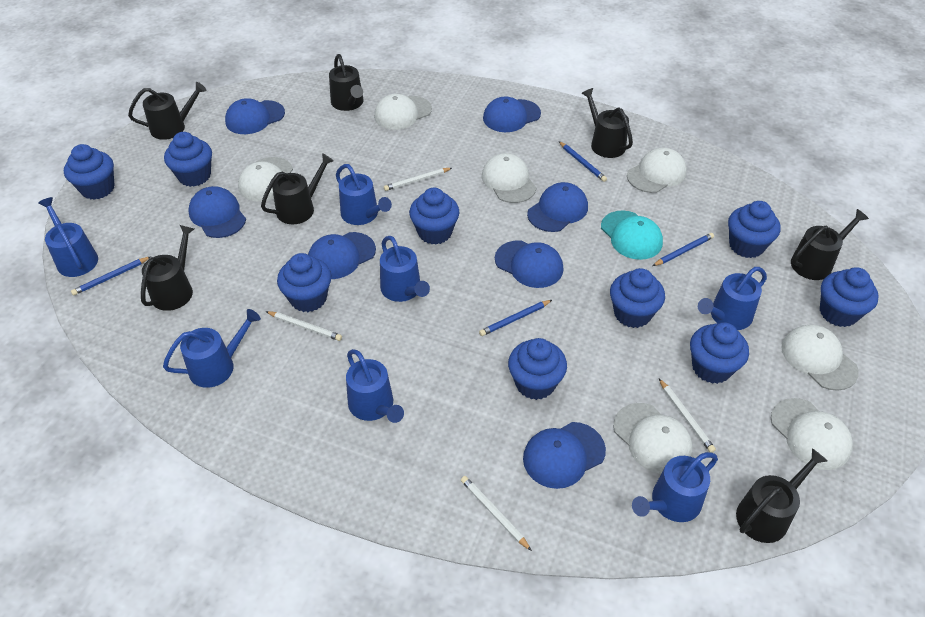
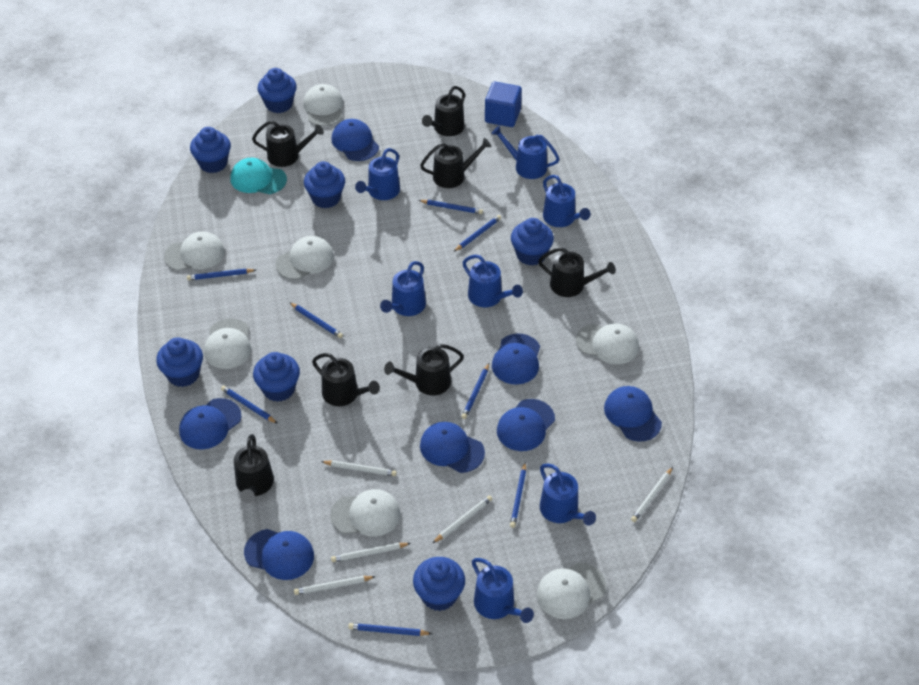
blue cube: none = 0 -> [485,82,522,127] = 1
blue cupcake: [64,144,115,200] [164,132,212,187] [277,253,331,312] [409,188,459,245] [508,338,567,400] [610,268,665,328] [690,322,749,384] [728,201,780,258] [820,267,879,327] = 9 -> [156,337,203,387] [190,127,231,173] [253,352,300,402] [257,68,297,113] [304,161,345,208] [413,557,465,611] [511,218,554,266] = 7
blue pencil: [71,256,151,296] [479,300,552,336] [559,142,607,182] [653,233,714,266] = 4 -> [187,269,256,280] [221,386,278,424] [289,302,343,338] [348,623,432,636] [418,200,483,214] [454,215,501,252] [461,363,489,419] [510,462,526,528] = 8
white pencil: [266,311,342,341] [384,168,452,191] [461,476,532,551] [659,379,716,453] = 4 -> [294,576,376,595] [321,460,397,476] [331,543,411,562] [433,495,492,543] [631,467,673,522] = 5

